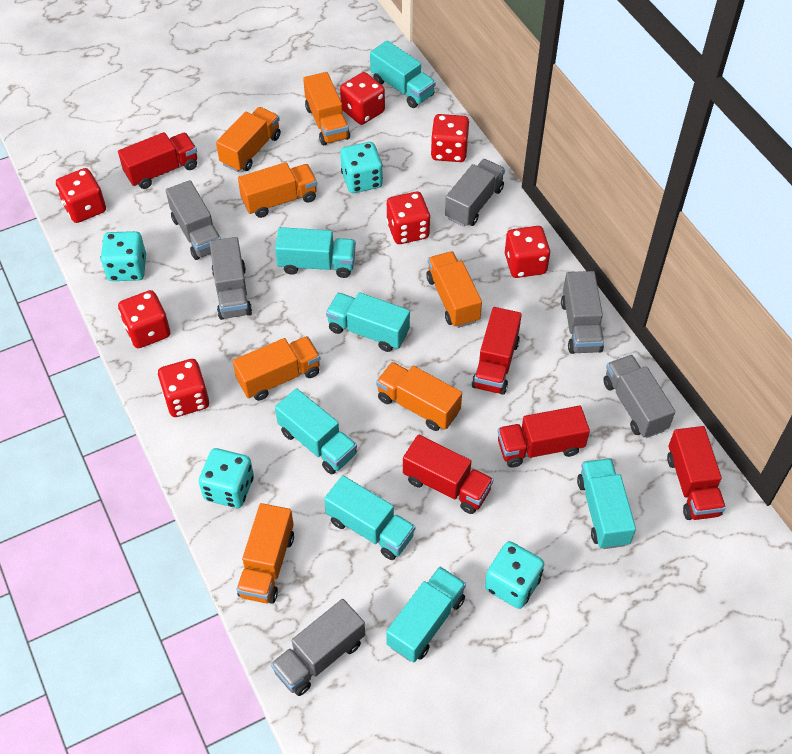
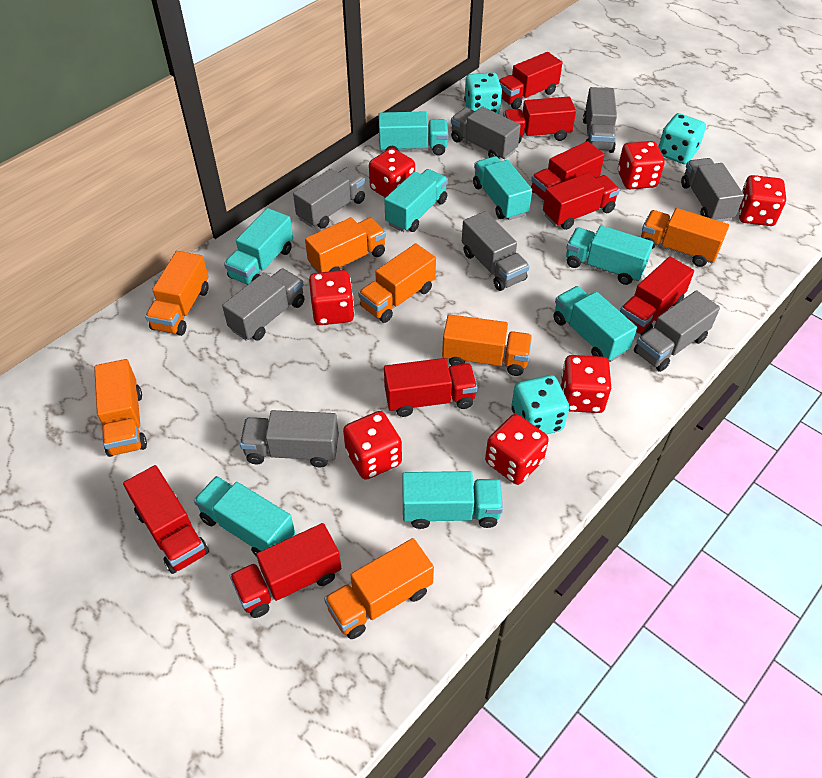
grey truck: [166,180,221,260] [210,237,252,320] [271,599,365,696] [445,159,505,227] [561,271,604,354] [603,355,675,438] = 6 -> [222,268,305,341] [240,410,339,468] [293,167,365,229] [451,106,521,160] [462,211,529,291] [583,87,617,153] [634,290,720,372] [681,158,744,222] = 8
red truck: [118,132,197,189] [403,435,494,514] [472,307,522,395] [498,406,590,468] [667,426,726,520] = 5 -> [123,465,209,574] [230,523,341,618] [384,358,477,417] [499,52,562,109] [503,97,576,144] [531,141,605,201] [543,173,620,230] [620,256,694,335] = 8
turquoise dice: [101,231,146,281] [199,448,254,508] [340,142,383,193] [485,541,544,609] = 4 -> [464,72,502,114] [511,375,569,434] [659,113,706,164] = 3
turquoise truck: [275,227,356,278] [275,388,357,475] [324,475,415,560] [326,292,410,352] [370,40,436,108] [386,567,466,663] [577,458,636,549] = 7 -> [194,476,295,557] [224,208,293,285] [378,111,449,156] [384,169,448,232] [402,471,503,529] [473,156,532,220] [553,286,637,362] [566,225,653,285] = 8

